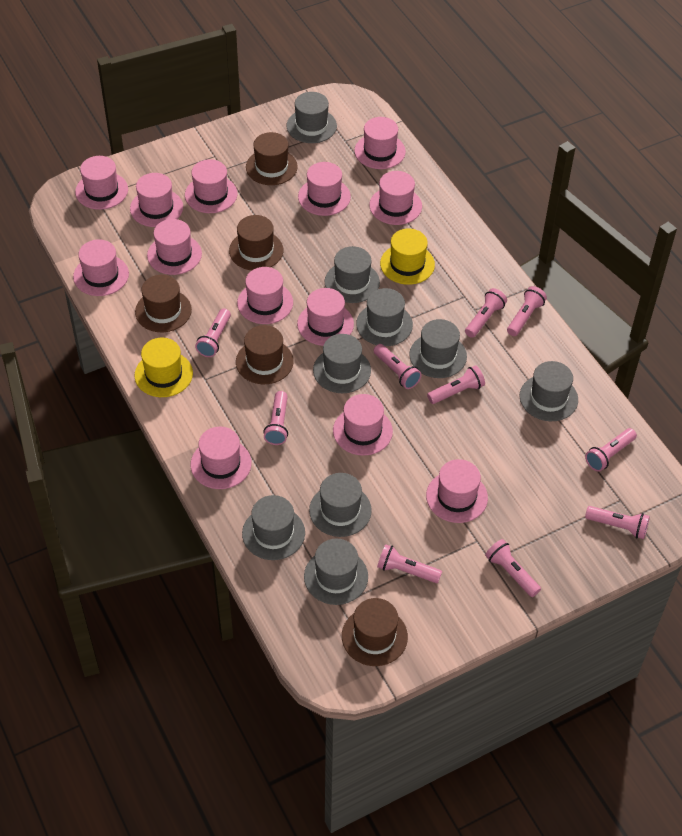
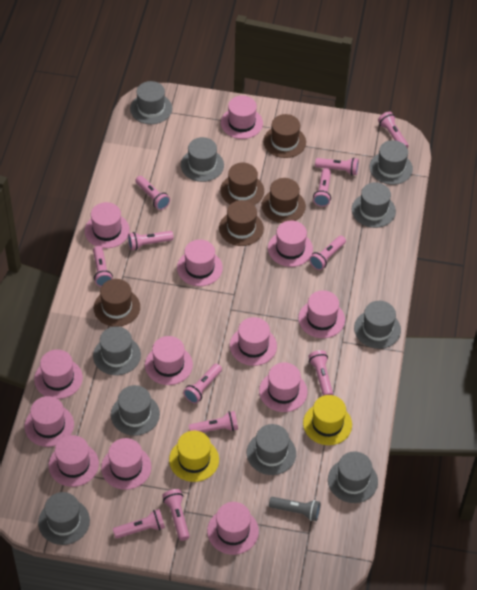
grey flashlight: none = 0 -> [269,497,320,521] = 1
grey hat: [242,495,305,560] [287,92,337,143] [304,539,368,605] [309,473,372,537] [313,334,371,393] [325,246,380,303] [356,288,413,346] [409,319,467,378] [519,361,578,421] = 9 -> [38,492,90,545] [93,326,141,375] [111,385,160,436] [130,81,172,124] [181,137,224,182] [247,424,296,475] [328,451,378,503] [352,182,396,228] [354,301,401,349] [370,140,413,185] = 10
pink flashlight: [195,308,231,357] [263,391,288,445] [373,344,422,389] [377,544,442,583] [427,365,485,404] [465,288,507,338] [485,539,541,597] [507,286,547,336] [585,428,637,472] [585,506,650,539] = 10 -> [93,246,113,287] [113,509,165,539] [128,231,174,250] [135,176,170,210] [162,489,189,541] [183,364,222,404] [189,411,238,432] [308,350,333,396] [309,236,346,270] [313,168,331,207] [315,157,359,175] [378,112,409,148] = 12

